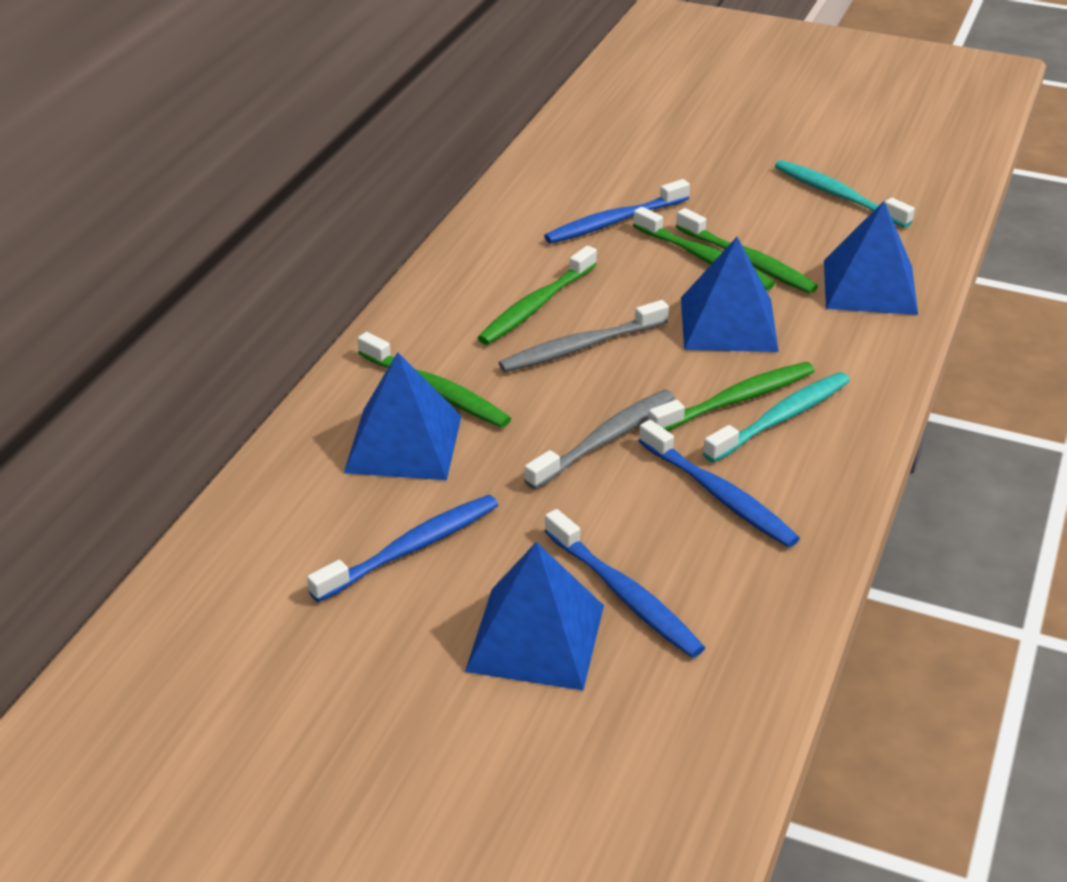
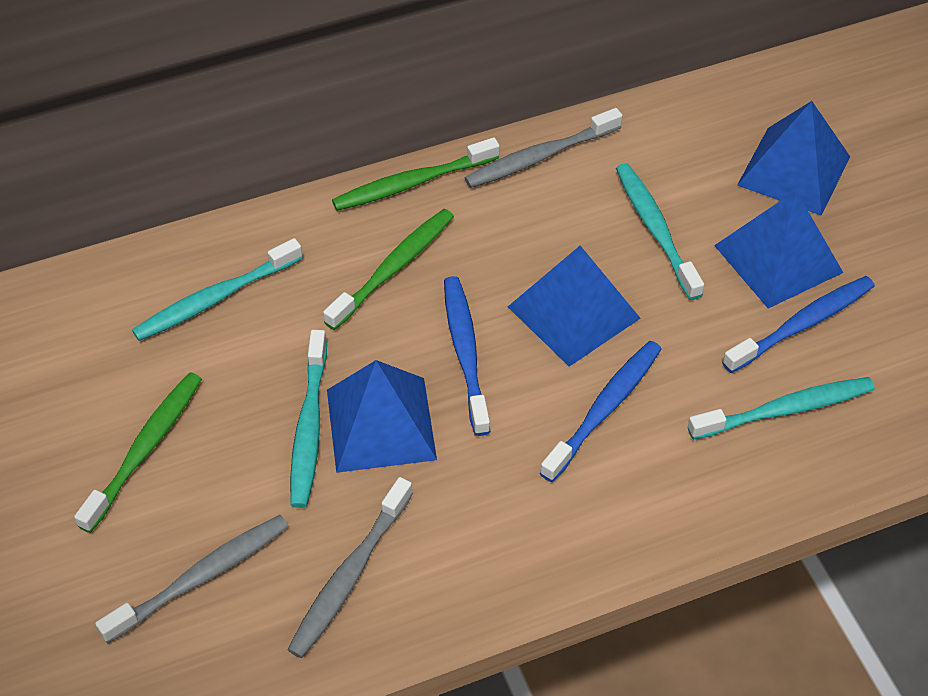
blue toothbrush: [307,495,498,602] [544,179,690,243] [544,509,705,658] [639,420,800,548] = 4 -> [444,276,490,436] [540,341,661,482] [722,276,875,373] = 3
green toothbrush: [358,332,511,428] [477,246,597,345] [633,207,775,290] [648,362,815,431] [676,208,818,294] = 5 -> [74,372,202,533] [323,209,454,330] [332,137,500,211] = 3
grey toothbrush: [498,300,669,372] [524,389,675,490] = 2 -> [95,515,289,643] [288,477,413,658] [464,108,623,188] = 3
turquoise toothbrush: [703,372,850,462] [775,160,915,228] = 2 -> [132,238,303,341] [290,330,327,508] [616,163,704,300] [688,377,875,440] = 4

